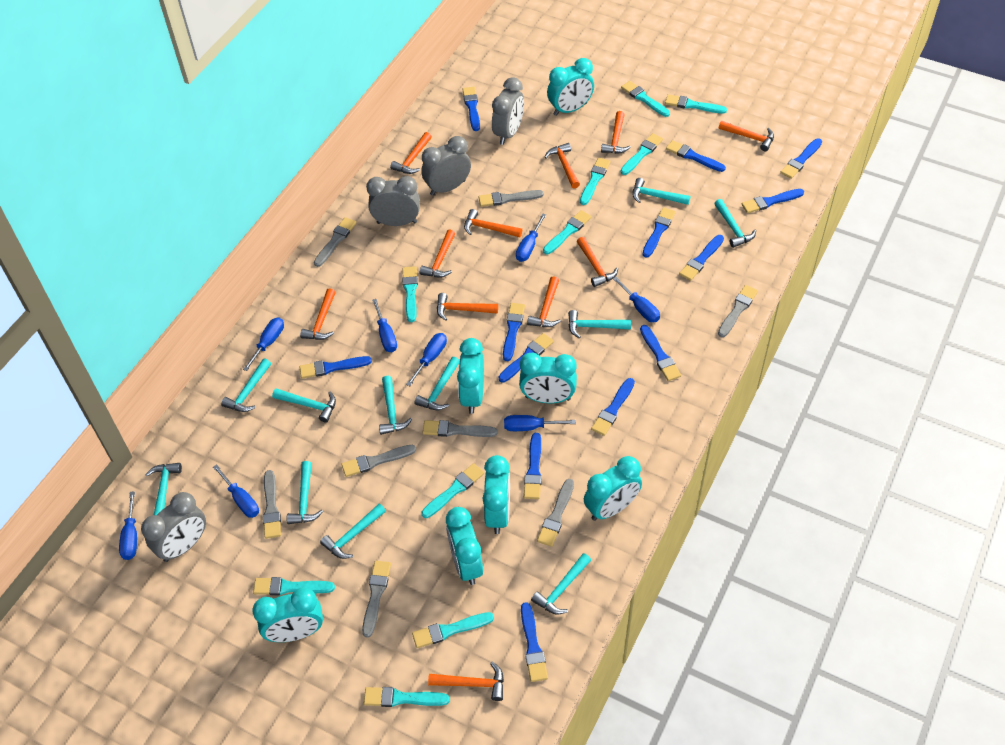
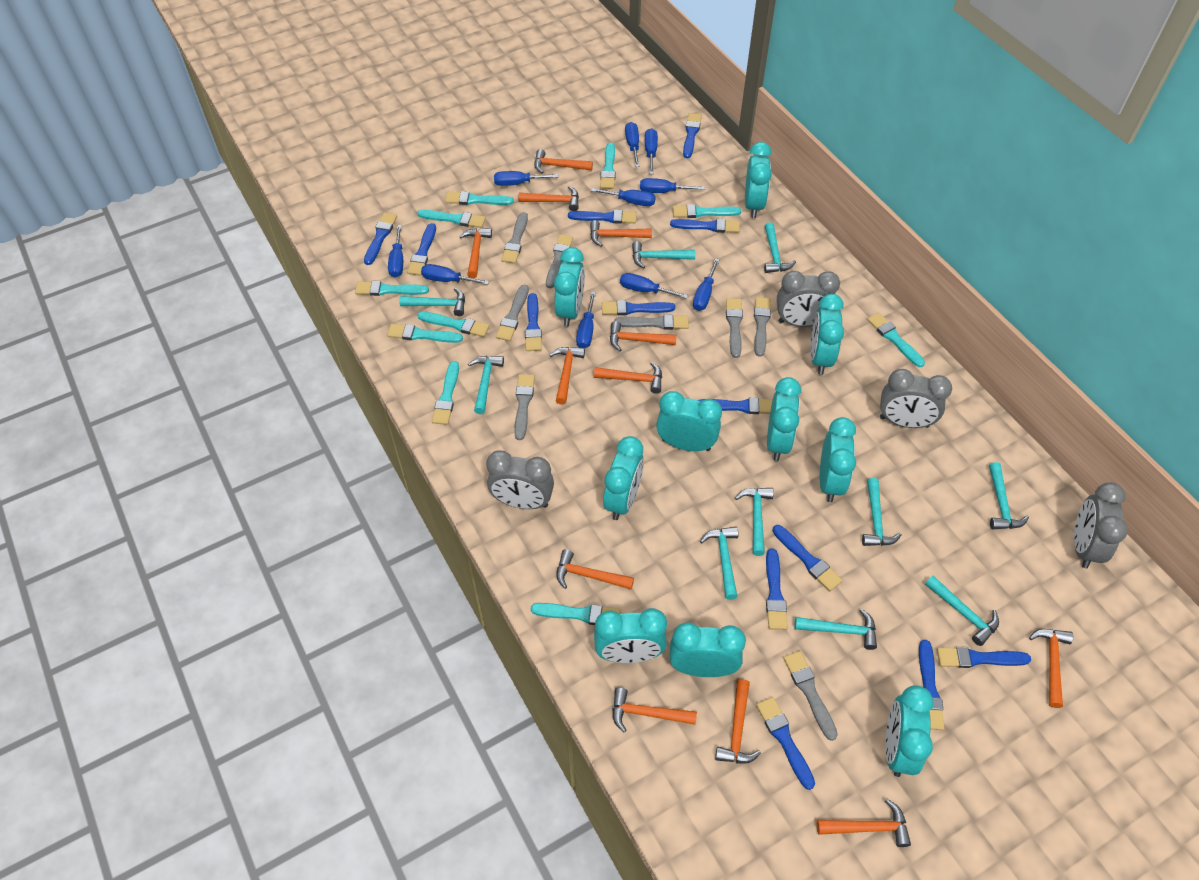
blue screwdriver: [119,491,137,560] [213,464,259,518] [243,318,284,371] [372,299,397,352] [406,333,447,386] [504,415,576,431] [516,213,546,262] [613,277,660,322] = 8 -> [388,225,403,278] [421,264,489,285] [494,171,559,186] [576,292,596,348] [591,188,656,206] [620,273,688,299] [625,122,640,167] [640,178,705,193] [645,128,658,174] [693,258,720,311] = 10
orange hammer: [300,288,336,340] [390,132,432,174] [420,229,455,278] [428,662,504,701] [437,293,498,321] [464,209,522,237] [527,276,561,327] [545,143,580,189] [577,237,618,287] [601,111,631,154] [718,121,774,151] = 11 -> [459,228,492,278] [519,186,579,211] [534,149,593,173] [550,347,585,405] [556,549,634,589] [590,220,652,246] [594,362,662,394] [610,321,677,351] [612,688,697,733] [715,679,761,763] [817,799,911,847] [1029,629,1073,708] = 12
turquoise clock: [252,587,323,642] [446,507,483,585] [457,338,484,414] [482,455,510,534] [519,353,577,403] [547,58,594,116] [584,456,642,521] = 7 -> [554,247,585,327] [594,608,667,663] [603,436,644,520] [656,391,722,451] [670,622,746,677] [745,142,772,218] [767,377,801,461] [810,294,844,375] [820,417,856,502] [885,685,933,777] = 10
turquoise hammer: [145,463,182,515] [221,359,271,412] [272,388,336,423] [287,461,323,524] [320,504,386,559] [379,376,412,435] [414,357,459,410] [531,553,591,614] [568,310,631,338] [632,178,691,205] [714,199,756,248] = 11 -> [399,288,465,316] [468,356,504,414] [632,241,695,268] [700,526,739,600] [735,488,774,556] [764,222,796,273] [794,609,877,650] [862,478,902,546] [925,576,999,646] [989,462,1029,529] = 10

